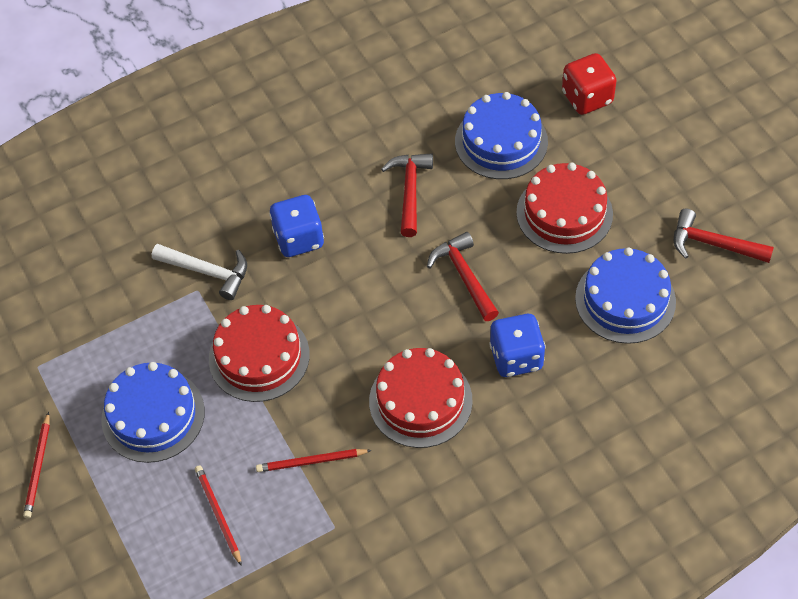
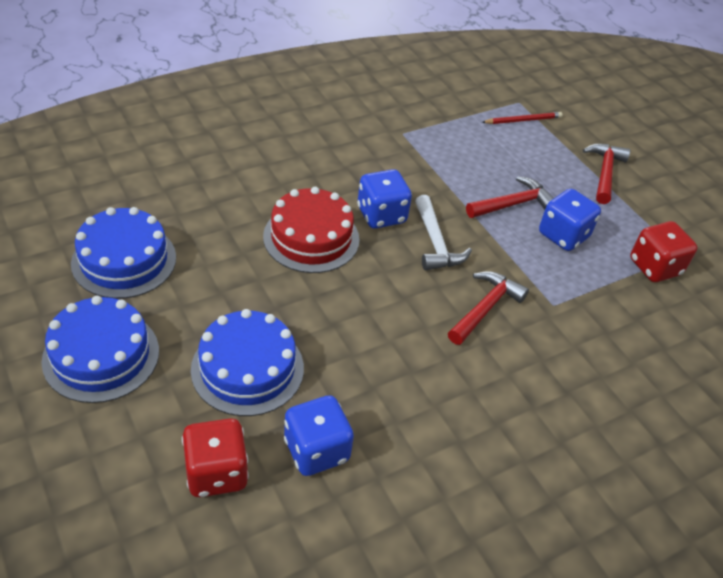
blue dice: [269,195,324,257] [489,314,546,377] = 2 -> [284,395,354,476] [357,169,412,228] [539,189,601,251] = 3
red cake: [209,305,310,402] [369,348,473,448] [516,163,613,254] = 3 -> [263,187,360,273] = 1
red dice: [562,53,617,115] = 1 -> [182,418,249,497] [630,221,698,282] = 2
red pencil: [23,412,50,518] [195,465,242,566] [256,449,372,472] = 3 -> [482,112,563,124] = 1

